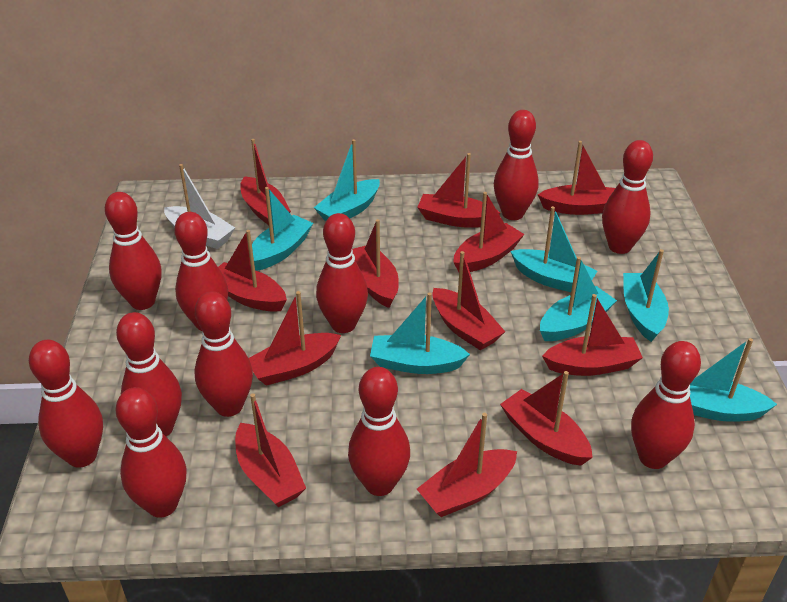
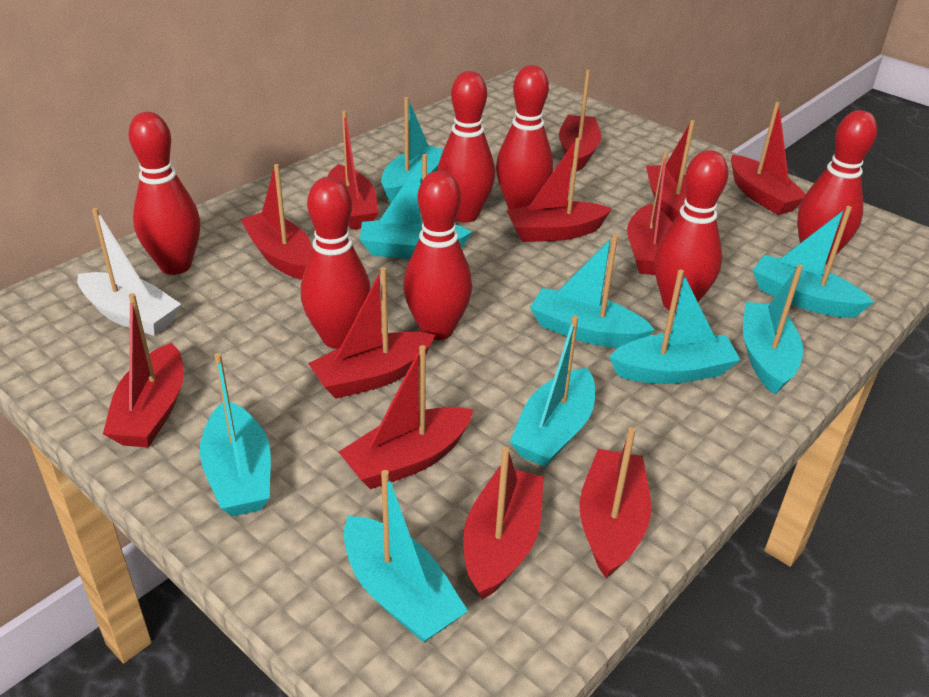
red bowling pin: [29,340,103,468] [105,192,162,310] [116,312,182,436] [116,387,186,518] [174,212,228,331] [195,291,253,417] [316,213,368,333] [348,367,410,496] [494,110,539,220] [602,140,653,254] [631,341,701,469] = 11 -> [128,112,200,275] [301,177,371,349] [403,171,472,340] [438,71,495,223] [496,65,553,210] [654,150,728,313] [797,110,877,264] = 7
turquoise boat: [252,187,313,271] [314,139,380,221] [370,292,470,374] [510,206,597,292] [540,257,617,341] [623,249,669,342] [690,338,777,422] = 7 -> [200,353,271,516] [344,470,468,643] [360,154,472,259] [381,97,444,203] [510,315,595,467] [530,234,655,348] [609,269,741,384] [743,264,803,395] [753,206,874,318] = 9

